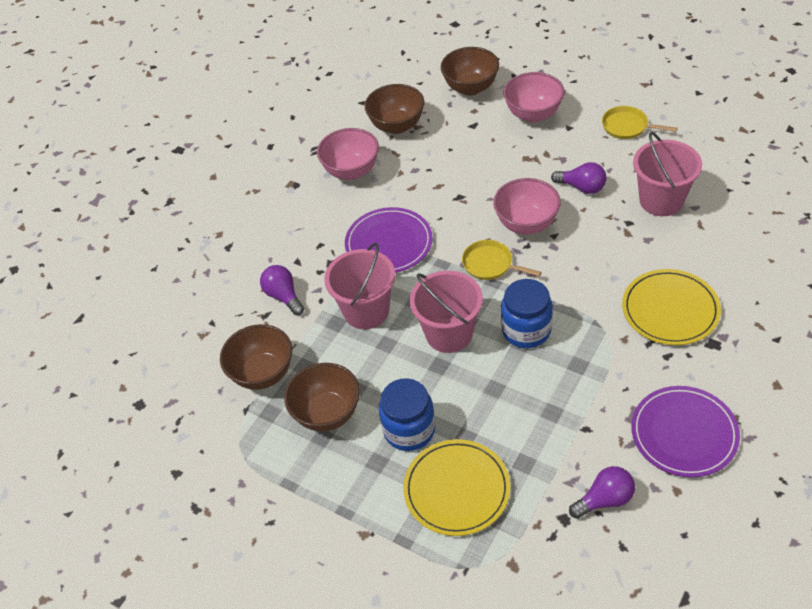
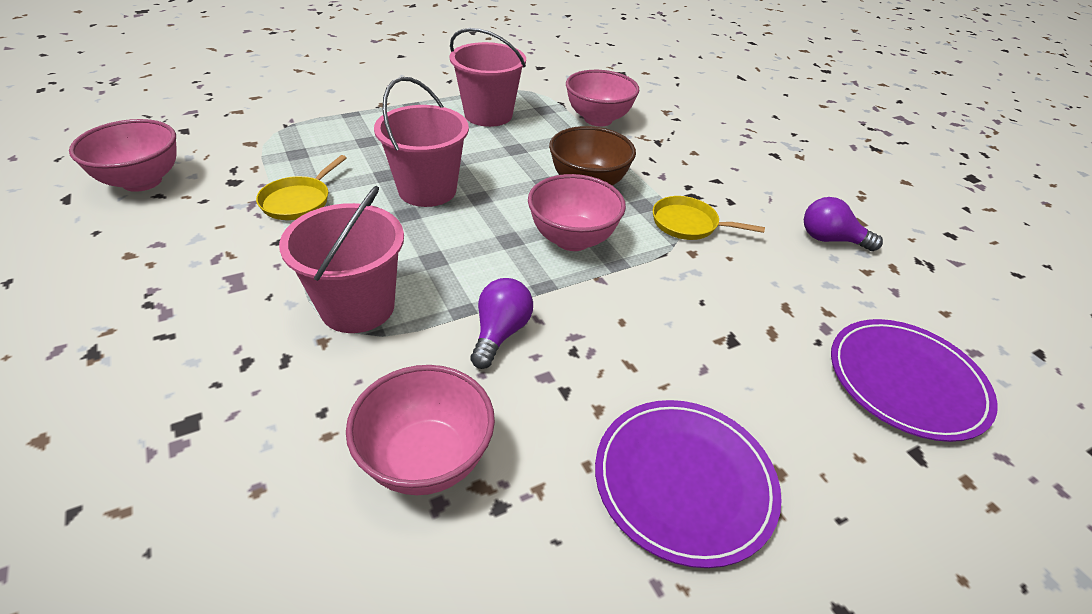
blue jar: [379,378,435,451] [501,279,553,348] = 2 -> none = 0
brown bowl: [220,324,292,390] [284,363,360,432] [364,84,424,134] [441,47,499,96] = 4 -> [549,126,636,186] = 1
pink bowl: [317,128,379,180] [493,178,561,234] [503,72,564,123] = 3 -> [69,119,176,192] [346,365,495,495] [528,174,626,251] [566,70,640,126] = 4
purple light bulb: [260,265,304,315] [551,162,606,194] [569,466,635,519] = 3 -> [470,278,533,369] [804,197,883,251] = 2
yellow plate: [403,439,510,536] [622,269,721,345] = 2 -> none = 0

